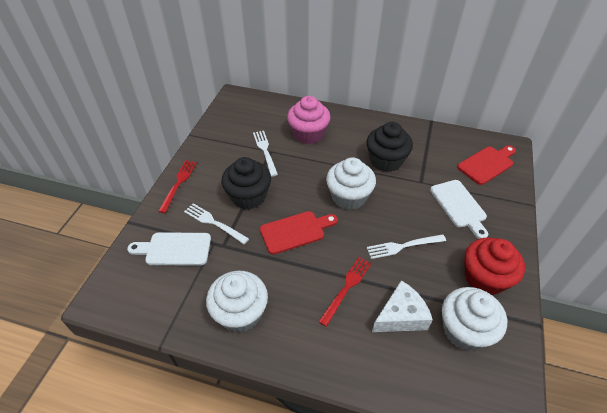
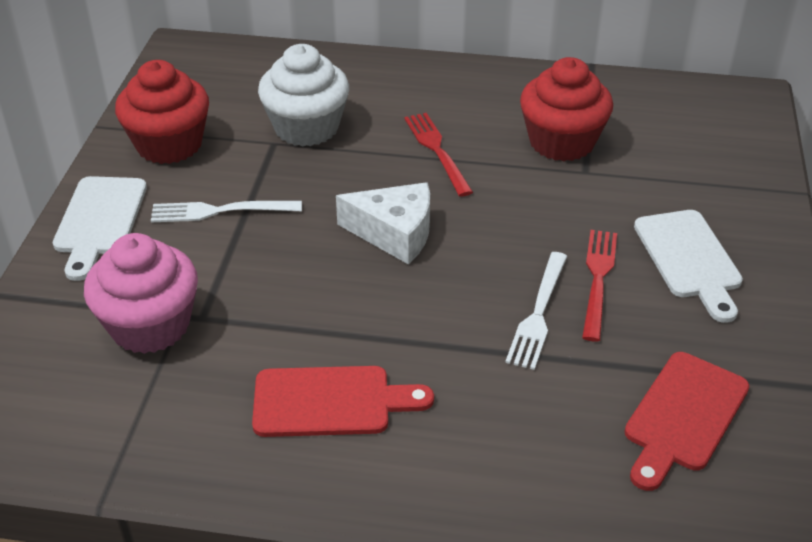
black cupcake: [221,157,271,209] [367,122,413,172] = 2 -> none = 0
red cupcake: [464,237,525,296] = 1 -> [115,60,209,164] [520,57,613,161] = 2
white cupcake: [206,271,268,333] [326,157,376,210] [442,287,507,351] = 3 -> [258,44,349,147] = 1
white fork: [184,203,249,244] [253,131,278,176] [367,234,446,259] = 3 -> [151,201,302,222] [505,252,567,370] = 2

